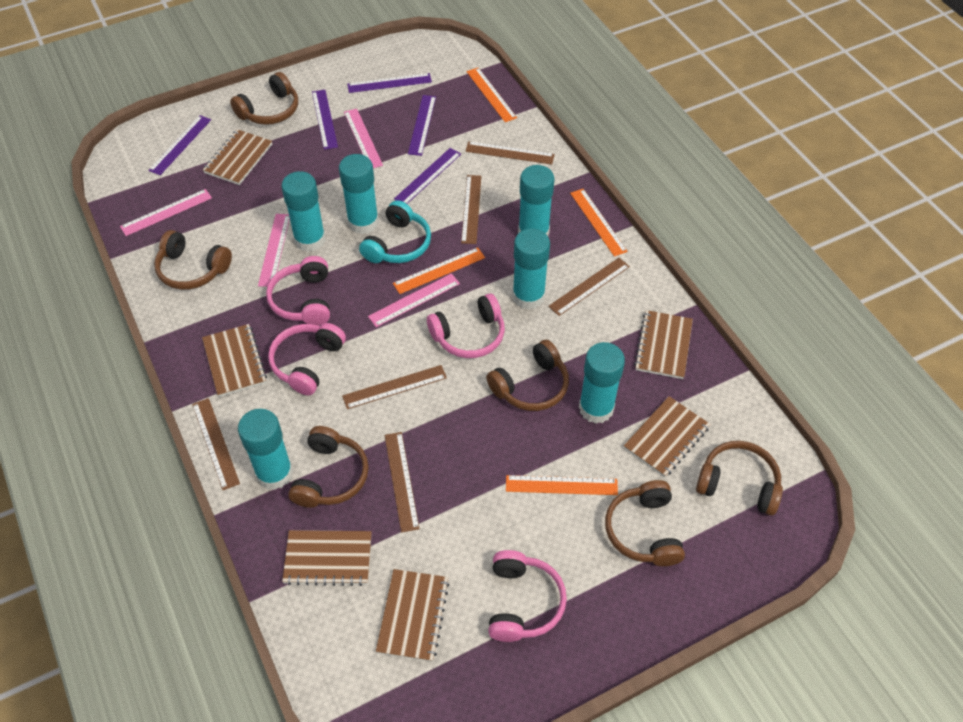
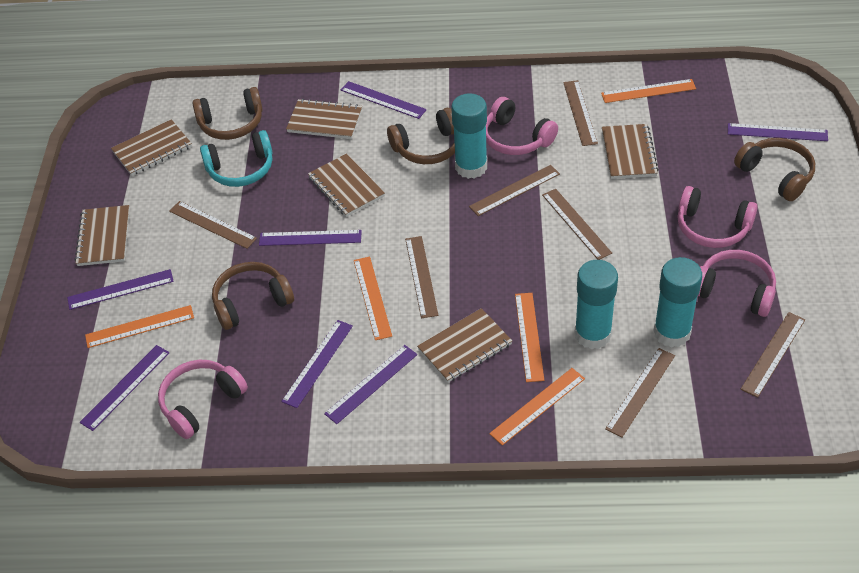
brown headphones: [154,230,232,290] [230,72,298,125] [288,426,369,508] [486,340,569,411] [605,480,685,566] [696,441,783,516] = 6 -> [193,87,263,140] [212,262,294,330] [387,108,455,164] [734,138,815,201] = 4
brown ruler: [192,398,240,490] [342,365,447,409] [385,432,420,533] [461,175,481,244] [465,141,555,164] [548,258,630,316] = 6 -> [169,201,257,249] [405,236,438,318] [469,165,560,216] [542,189,612,260] [563,80,598,146] [605,348,675,437] [741,312,805,398] = 7
orange ruler: [393,247,485,294] [467,68,517,122] [506,475,618,495] [570,189,628,257] = 4 -> [85,305,194,348] [354,257,392,340] [489,368,585,446] [515,293,544,382] [601,79,696,103] = 5
pink ruler: [120,189,212,236] [258,214,290,287] [344,109,383,168] [368,273,460,327] = 4 -> none = 0
purple ruler: [148,115,211,175] [312,90,338,150] [347,73,432,93] [394,148,461,204] [408,95,436,156] = 5 -> [67,269,174,310] [80,345,170,431] [259,230,362,246] [281,320,353,408] [324,345,417,424] [341,81,427,119] [728,123,828,141] = 7
turquoise glue stick: [238,409,293,490] [281,171,326,252] [339,154,379,234] [512,228,550,309] [518,165,555,236] [579,342,625,424] = 6 -> [451,93,487,179] [575,260,618,349] [653,257,702,348] = 3

